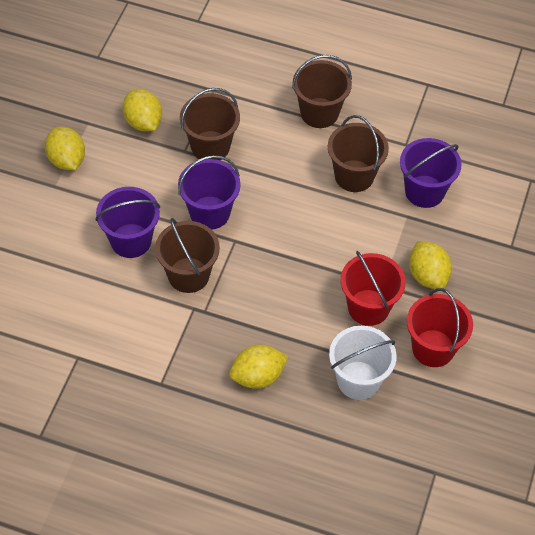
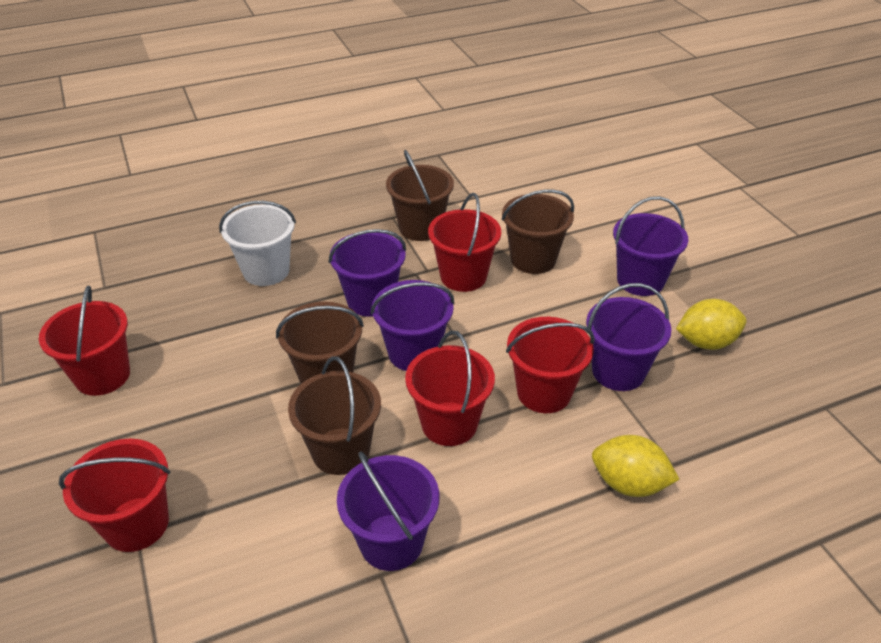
purple bucket: [95,187,160,258] [178,155,241,230] [400,138,462,208] = 3 -> [328,229,406,317] [337,451,439,571] [370,280,454,371] [586,283,672,391] [613,196,688,296] = 5
red bucket: [340,251,406,326] [407,288,473,367] = 2 -> [39,286,130,396] [59,439,170,552] [405,331,495,446] [428,193,501,292] [506,317,595,413] = 5
yellow lemon: [45,127,85,170] [123,89,162,131] [229,345,288,389] [409,241,452,289] = 4 -> [592,435,680,497] [676,299,747,350] = 2

